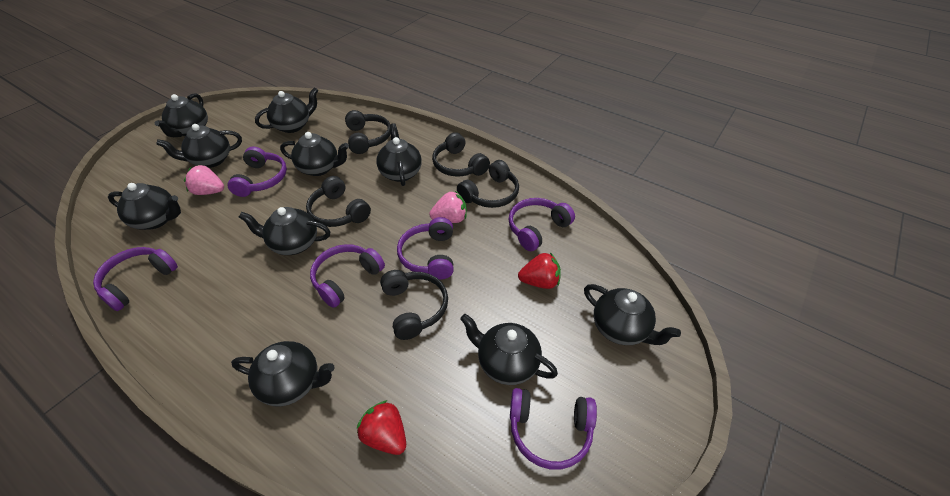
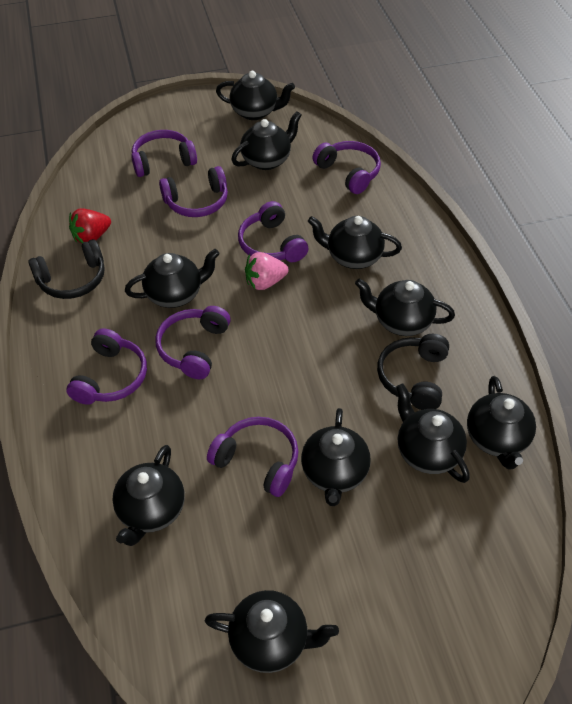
black headphones: [306,176,371,227] [345,110,391,154] [380,270,448,340] [432,132,490,176] [457,160,519,208] = 5 -> [28,239,105,299] [377,334,449,410] = 2
pink strawberry: [184,165,224,195] [430,191,467,223] = 2 -> [245,252,288,290] = 1
purple headphones: [93,247,178,311] [228,147,287,197] [310,244,385,308] [397,217,454,279] [508,198,575,251] [510,388,597,470] = 6 -> [66,328,147,405] [131,130,197,177] [156,306,231,379] [159,166,228,217] [207,417,298,497] [238,201,308,262] [312,141,381,194] = 7
red strawberry: [357,400,406,455] [518,252,561,289] = 2 -> [69,208,111,244] = 1

